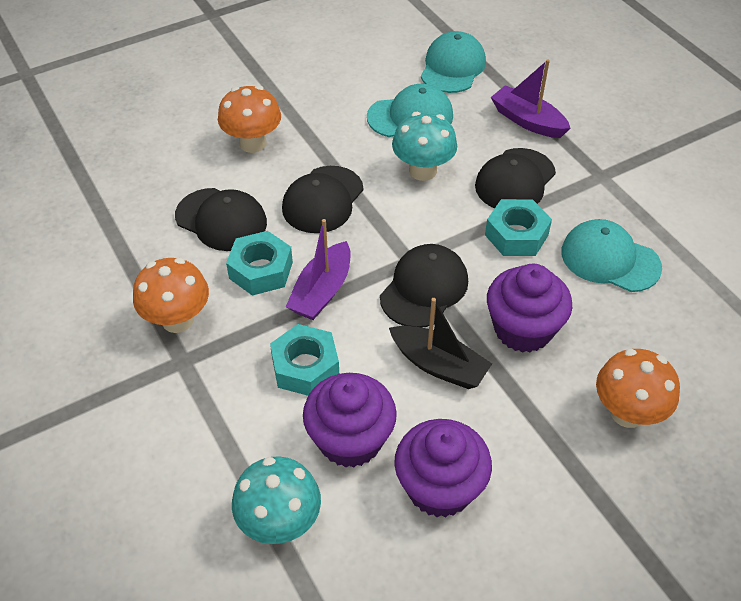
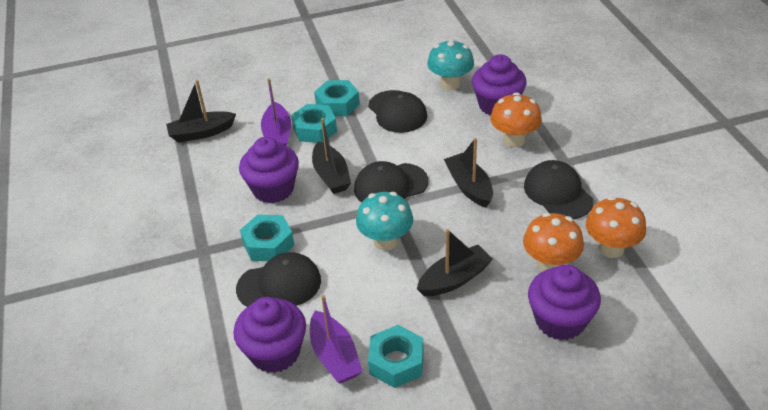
black boat: [389,298,492,389] = 1 -> [166,80,236,142] [312,118,351,194] [417,229,493,296] [444,138,493,208] = 4
purple cupcake: [303,373,397,468] [394,419,492,518] [487,264,572,353] = 3 -> [233,297,306,373] [239,137,299,203] [472,54,526,116] [528,264,601,340] = 4
turquoise cap: [367,84,453,137] [421,31,486,93] [561,219,662,292] = 3 -> none = 0
turquoise nut: [226,231,293,296] [270,324,339,396] [485,199,552,256] = 3 -> [240,214,294,261] [291,104,337,143] [314,80,360,116] [368,325,424,388] = 4

